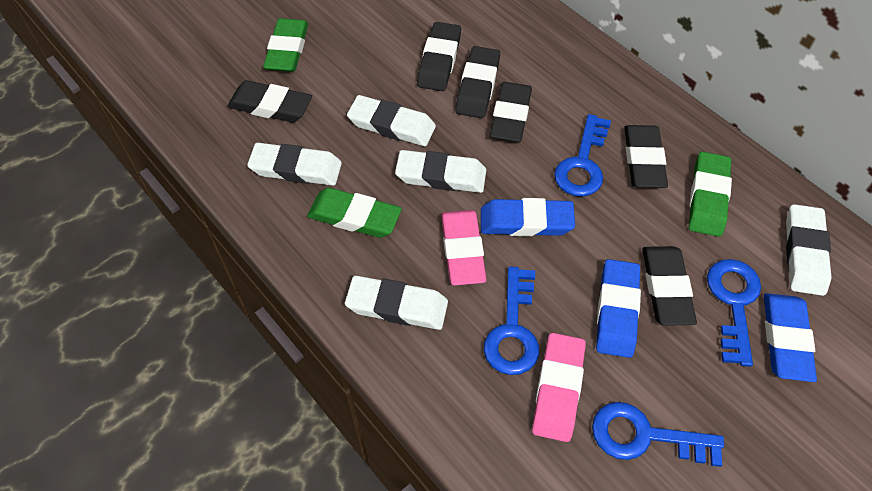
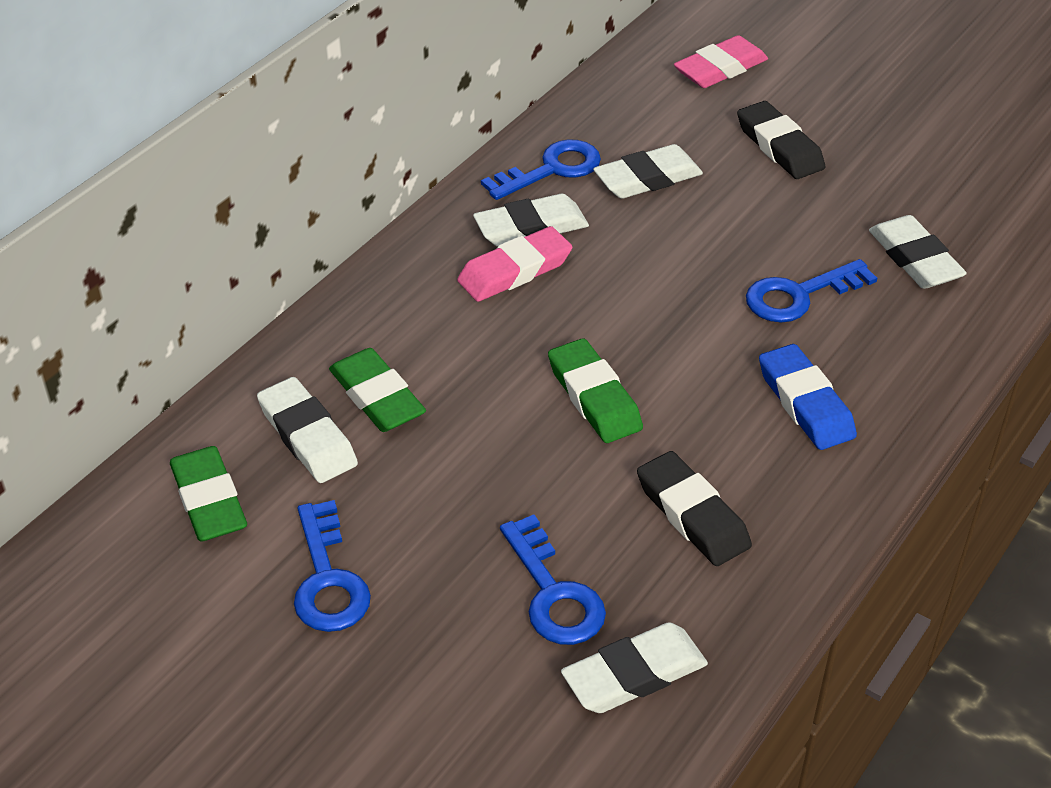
black eraser: [227,80,312,123] [417,22,461,91] [455,46,500,118] [489,82,532,142] [624,125,668,188] [642,246,697,326] = 6 -> [637,451,752,566] [737,101,825,179] = 2
blue eraser: [481,198,575,236] [596,259,641,358] [764,293,817,382] = 3 -> [759,344,857,450] = 1

